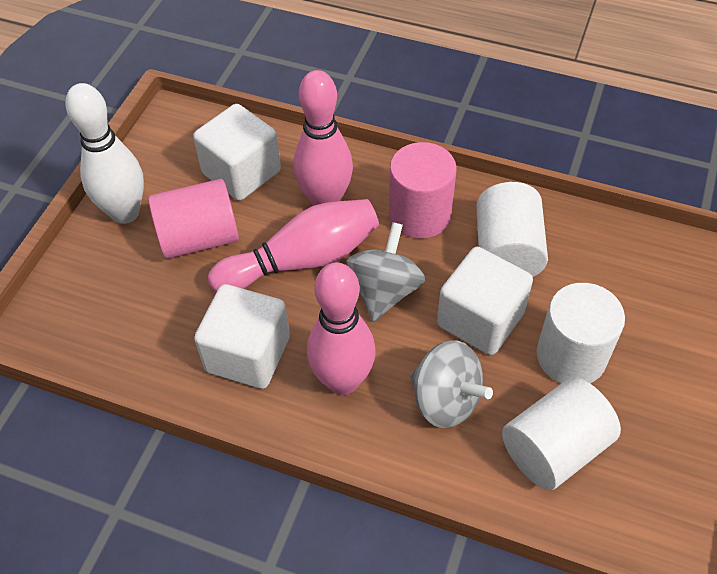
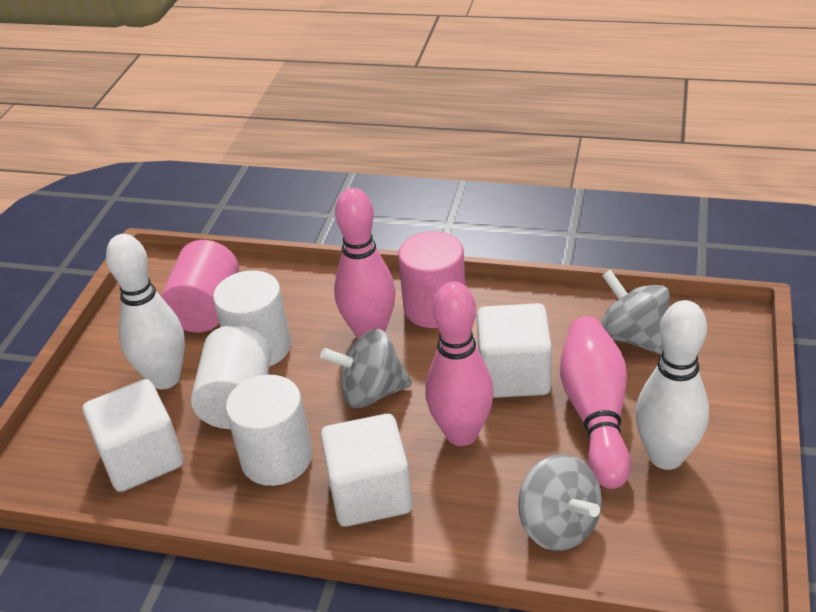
grey spinning top: [347,222,425,322] [410,340,493,428] = 2 -> [320,329,412,408] [518,454,602,551] [601,269,670,355] = 3
white bowling pin: [65,83,144,224] = 1 -> [106,234,185,389] [635,300,709,470] = 2

